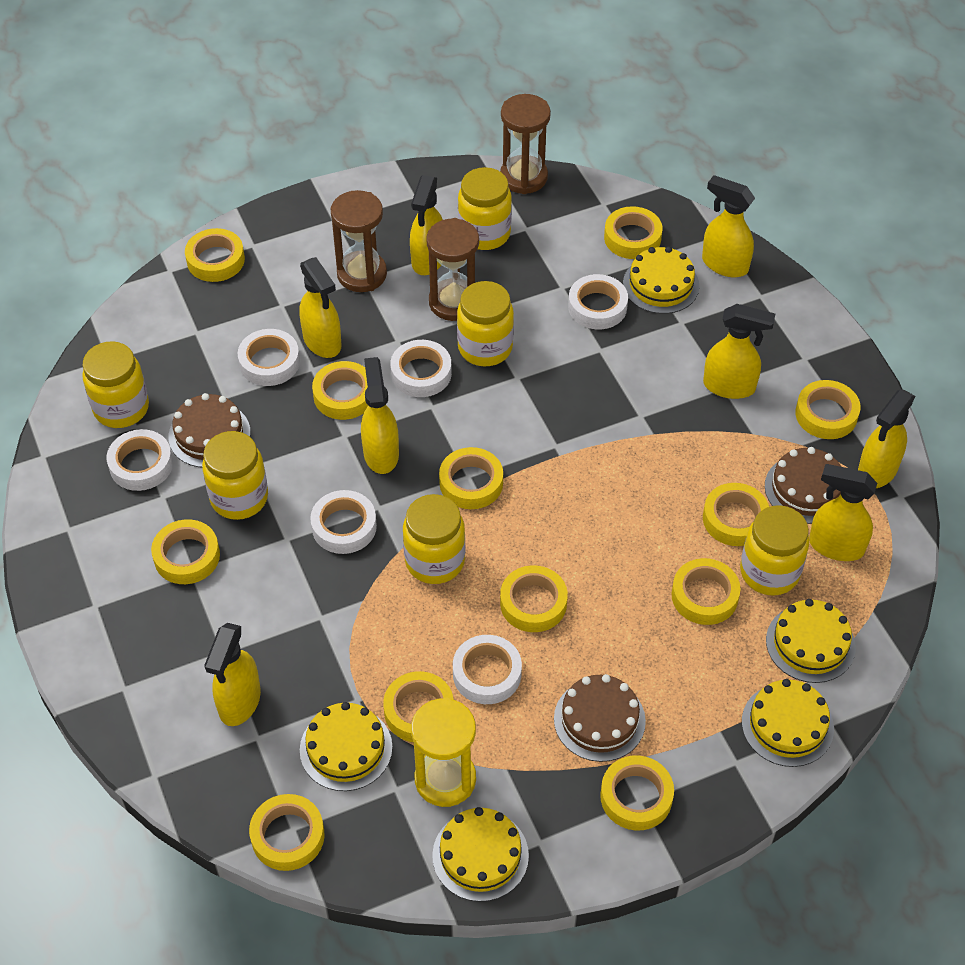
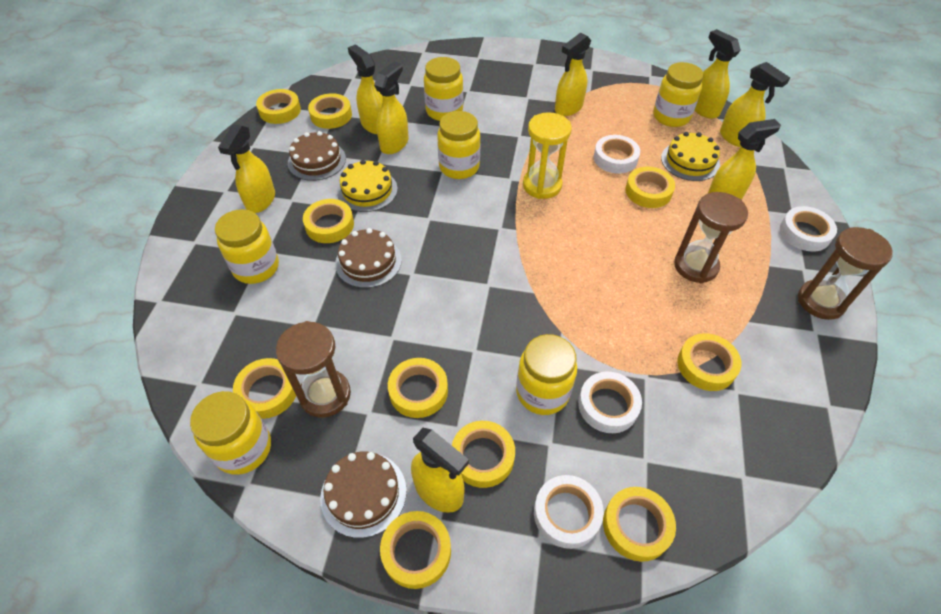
white tape: [107,429,173,491] [237,329,300,386] [310,490,377,554] [390,340,452,397] [453,635,522,704] [568,274,628,329] = 6 -> [534,475,604,549] [578,371,642,433] [594,135,640,174] [780,206,837,251] = 4
yellow cake: [300,702,392,791] [432,807,529,902] [623,246,699,314] [742,679,834,767] [766,599,856,683] = 5 -> [337,160,398,212] [661,132,720,181] = 2
yellow tape: [151,519,220,584] [185,228,245,282] [249,794,325,871] [312,361,368,420] [383,671,453,742] [439,447,503,509] [500,565,568,632] [600,755,674,830] [604,206,662,259] [671,558,741,625] [703,483,769,546] [795,380,861,439] = 12 -> [233,358,296,419] [256,89,301,124] [303,199,354,243] [308,93,352,129] [380,511,451,589] [388,358,448,418] [452,421,515,488] [603,487,676,562] [625,167,675,208] [677,333,741,391] = 10

